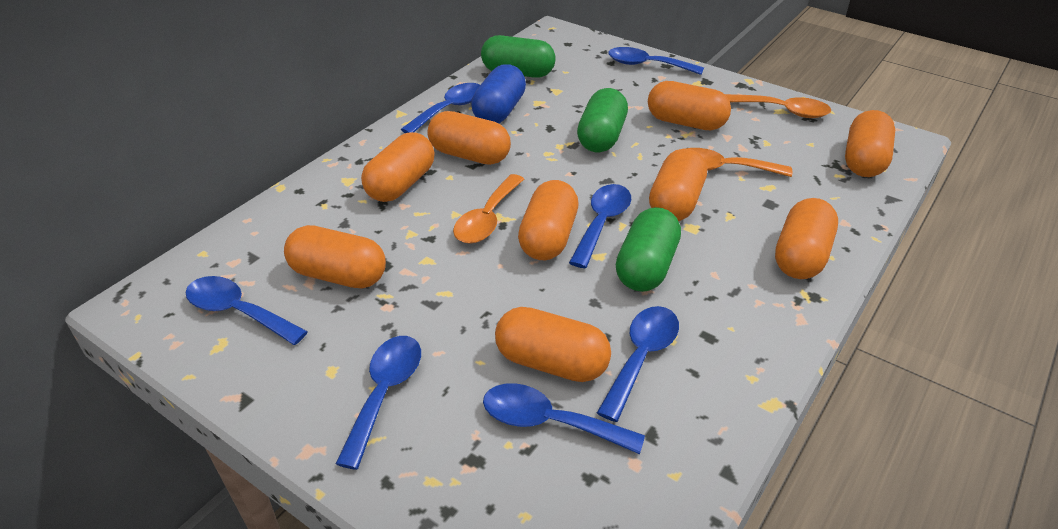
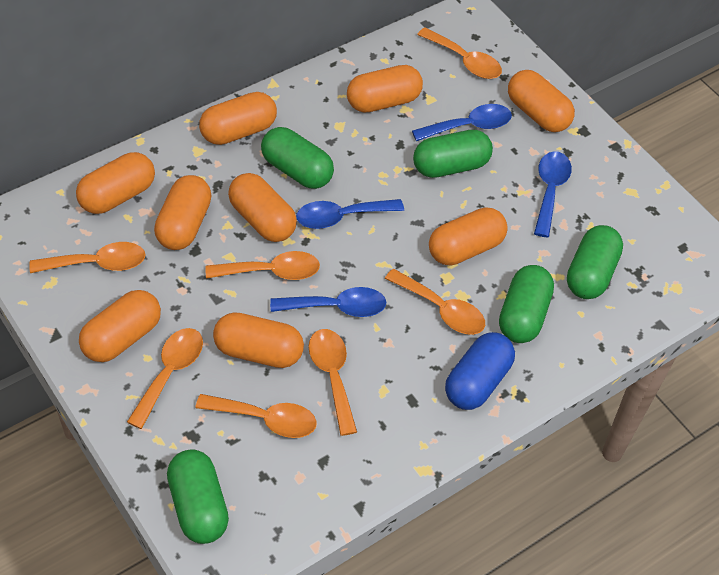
blue spoon: [185,276,308,345] [336,336,421,470] [401,83,480,133] [483,383,645,454] [569,184,631,268] [597,306,679,422] [608,47,704,75] = 7 -> [270,287,386,317] [296,199,404,229] [412,104,512,141] [534,151,572,238] = 4
green capsule: [481,35,556,78] [577,88,628,152] [616,207,681,292] = 3 -> [167,449,229,544] [261,127,334,189] [413,130,493,178] [499,265,554,343] [567,225,623,299] = 5
orange spoon: [453,174,524,244] [685,148,792,177] [725,94,831,118] = 3 -> [29,242,146,273] [127,328,203,429] [196,394,317,438] [205,251,320,280] [308,329,357,436] [385,269,485,335] [417,28,502,79] = 7

